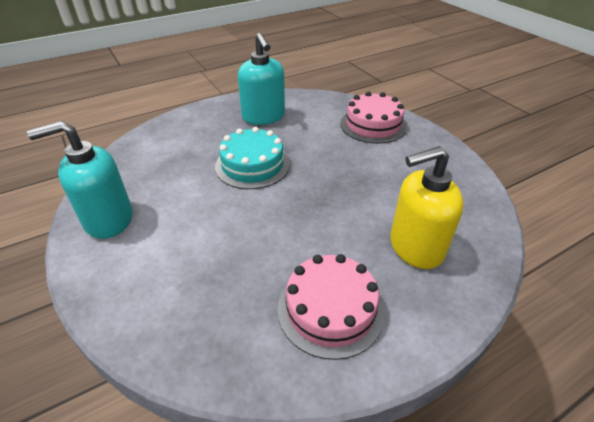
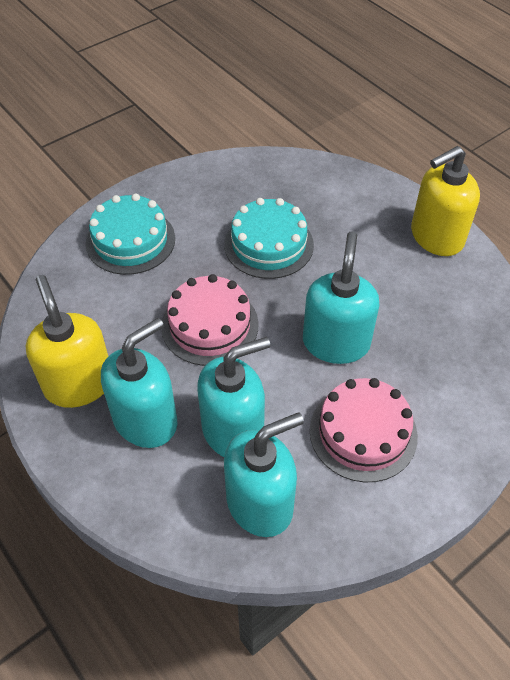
turquoise cake: [215,127,290,189] = 1 -> [86,194,175,275] [224,198,314,279] = 2
turquoise soap dispenser: [27,121,133,239] [238,33,285,125] = 2 -> [101,318,178,448] [197,337,270,457] [224,413,304,537] [303,231,380,364] = 4
yellow soap dispenser: [390,146,464,269] = 1 -> [26,275,109,408] [411,146,480,256] = 2

